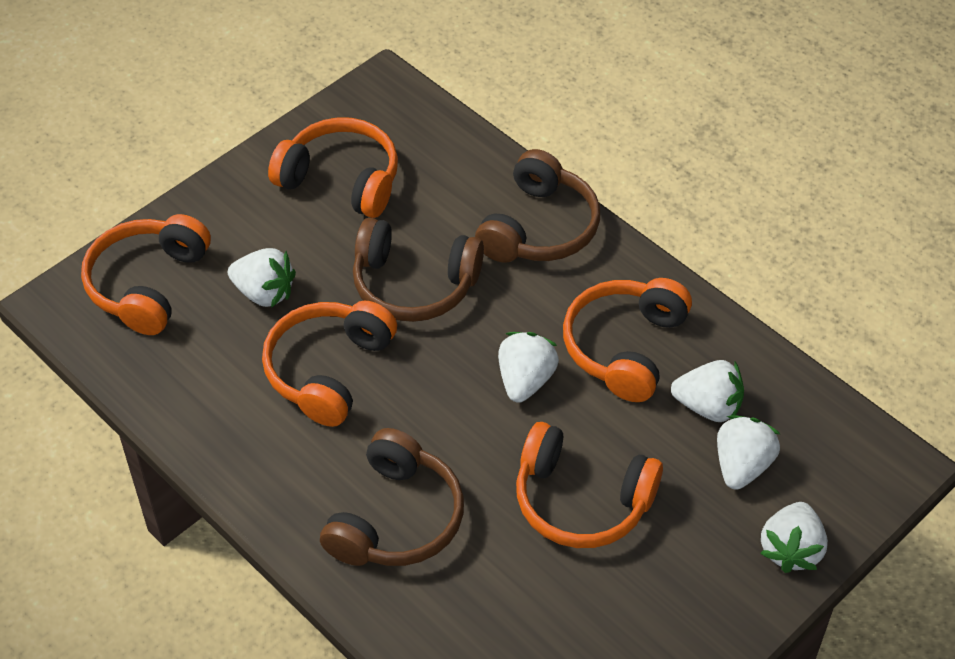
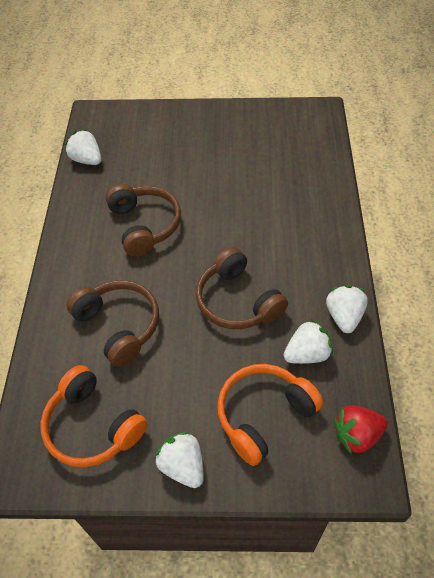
orange headphones: [81,214,211,335] [262,301,397,427] [268,117,398,218] [516,422,663,548] [563,278,692,402] = 5 -> [40,365,147,467] [217,364,323,466] = 2
red strawberry: none = 0 -> [334,406,388,454] = 1
white strawberry: [228,248,296,308] [498,332,559,403] [671,360,744,422] [717,415,780,490] [760,502,828,573] = 5 -> [65,129,101,165] [155,431,204,488] [284,319,333,364] [326,285,368,333] = 4

